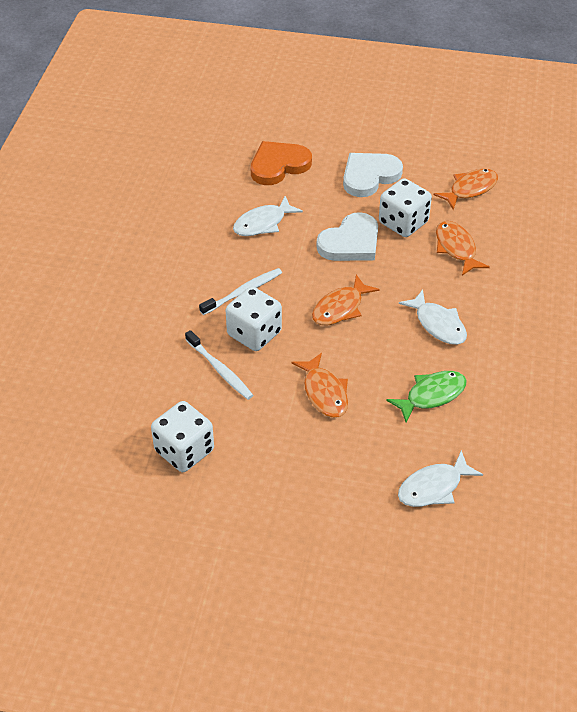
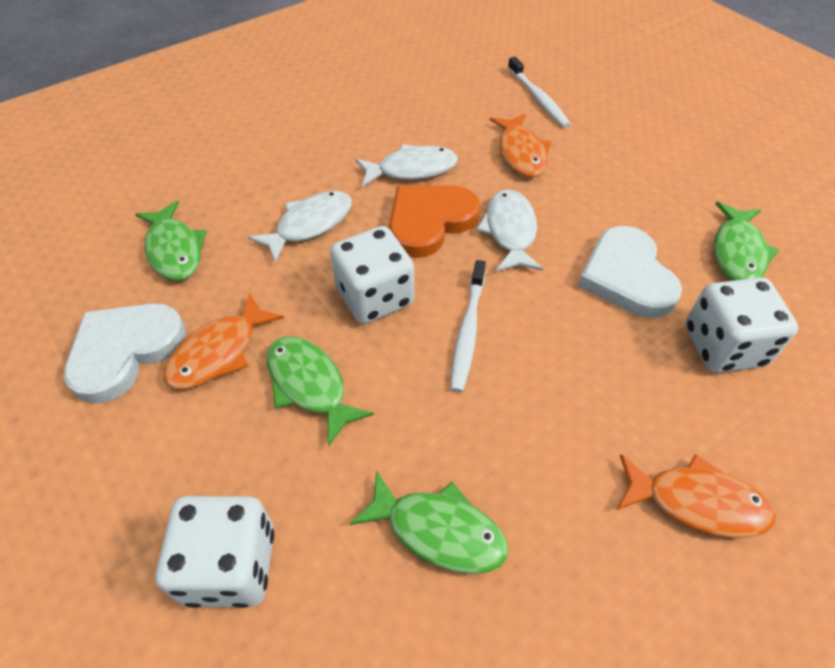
green fish: [386,371,467,422] = 1 -> [135,200,207,281] [267,336,374,447] [350,470,508,574] [714,202,779,281] = 4
orange fish: [291,353,348,418] [312,274,380,325] [434,168,498,210] [436,221,490,275] = 4 -> [163,293,284,389] [489,114,551,177] [617,454,776,538] = 3

